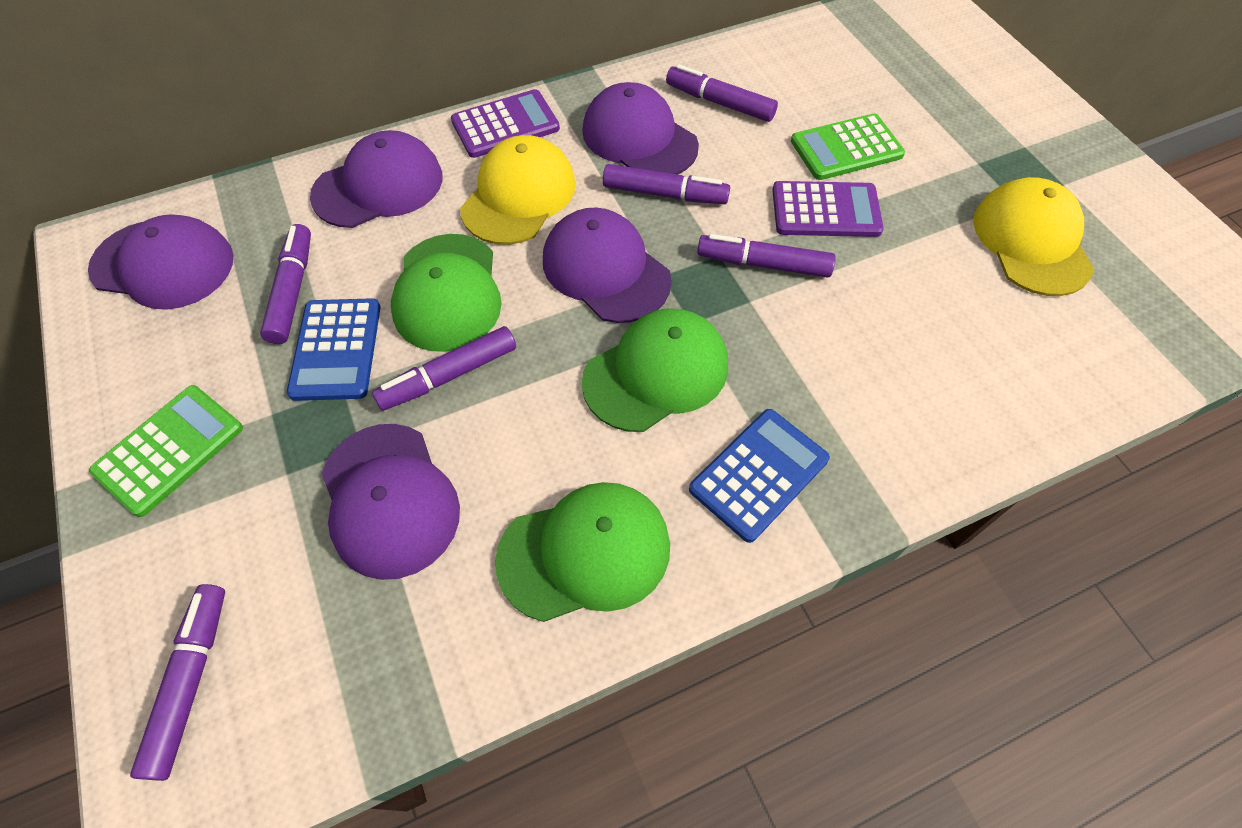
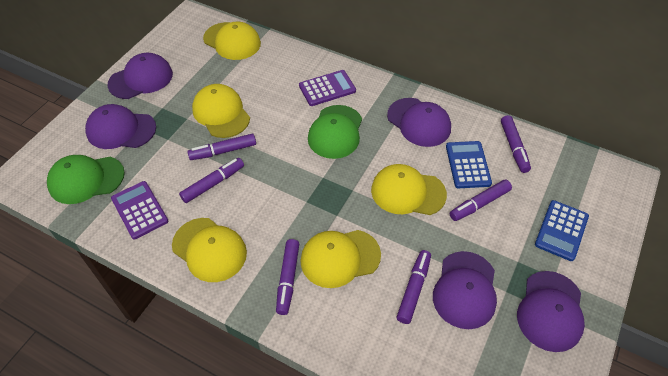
green calculator: [89,385,243,517] [791,113,905,180] = 2 -> none = 0
green cap: [391,234,502,352] [495,482,670,622] [582,308,728,432] = 3 -> [47,155,125,204] [308,105,362,159] = 2
yellow cap: [460,135,576,245] [973,177,1094,296] = 2 -> [172,218,247,282] [192,84,250,138] [203,22,261,60] [301,230,381,288] [371,164,447,215] = 5

